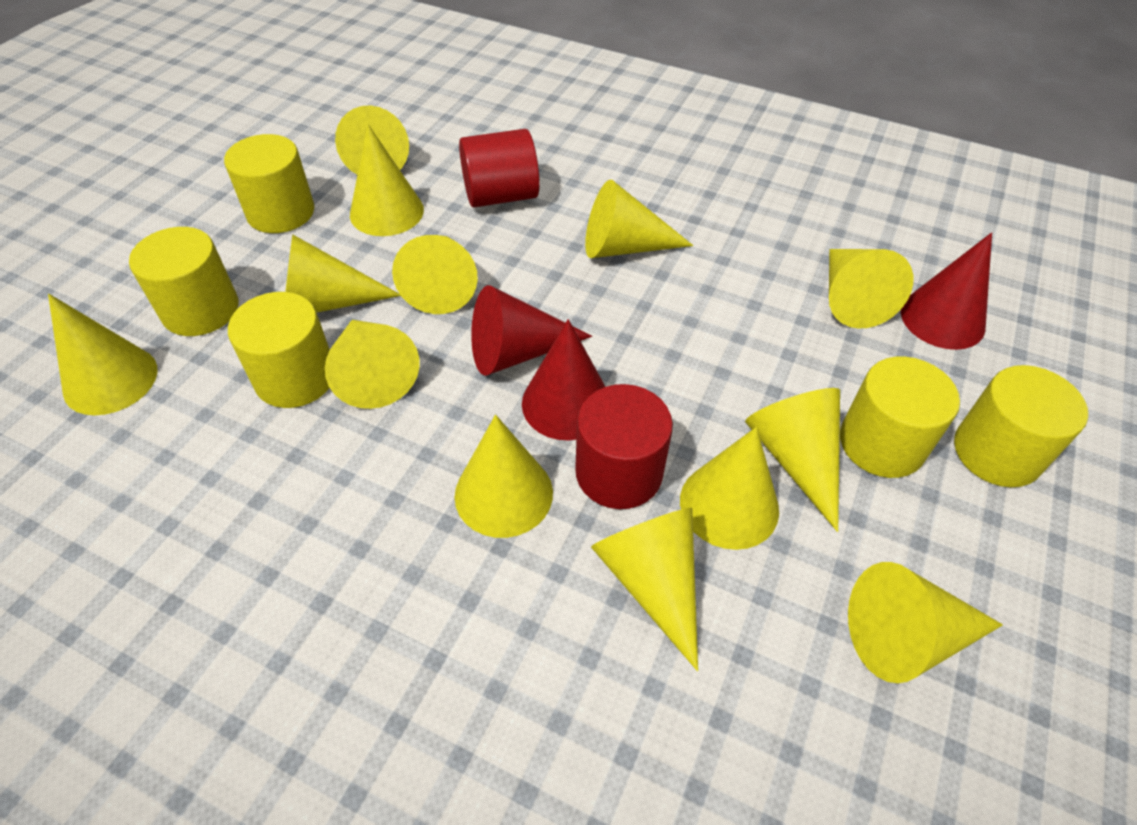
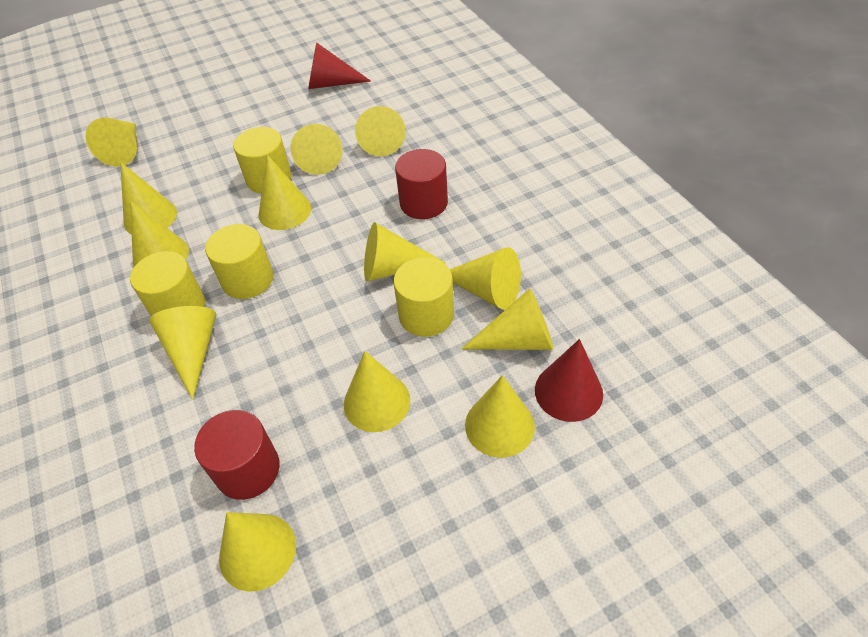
red cone: [471,285,592,376] [522,319,605,441] [901,232,992,350] = 3 -> [308,42,371,89] [535,339,603,422] = 2
yellow cylinder: [129,227,238,336] [224,134,314,233] [228,292,330,408] [840,356,960,478] [954,365,1088,487] = 5 -> [130,251,205,316] [205,224,274,299] [233,127,292,194] [393,257,454,337] = 4

